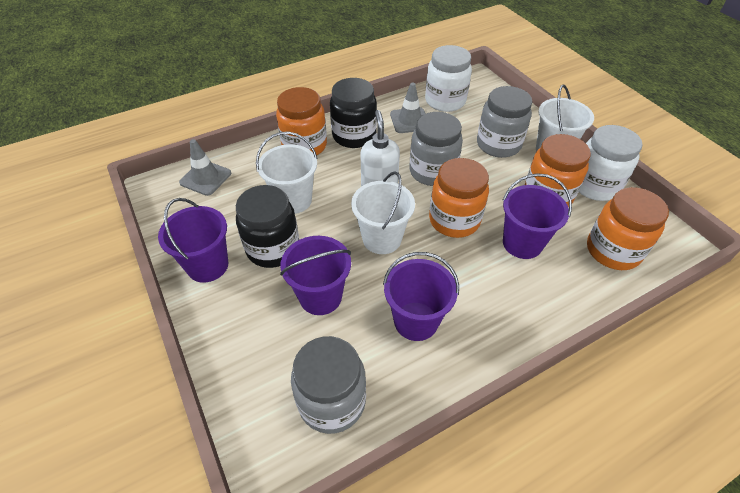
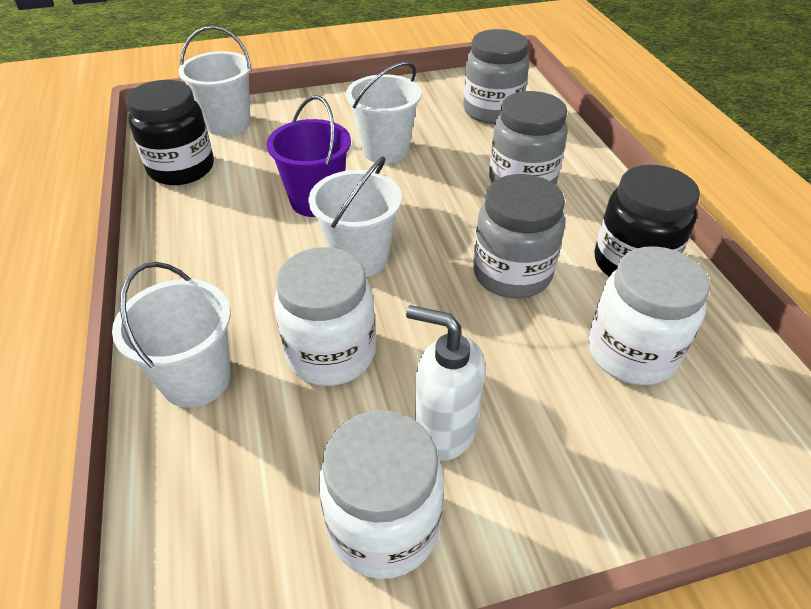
grey traffic cone: [179,139,231,196] [390,82,426,133] = 2 -> none = 0
orange jar: [276,87,327,155] [429,158,489,238] [525,134,591,207] [587,187,669,270] = 4 -> none = 0
purple bucket: [158,198,228,283] [280,236,351,315] [383,252,459,341] [502,173,572,259] = 4 -> [267,96,351,217] = 1
white bucket: [256,131,318,214] [351,171,415,254] [536,84,594,152] = 3 -> [112,262,231,408] [178,26,252,136] [308,156,402,277] [346,62,422,164] = 4
white jar: [425,45,472,112] [579,125,643,201] = 2 -> [274,247,376,386] [319,410,444,579] [588,246,710,385] = 3

